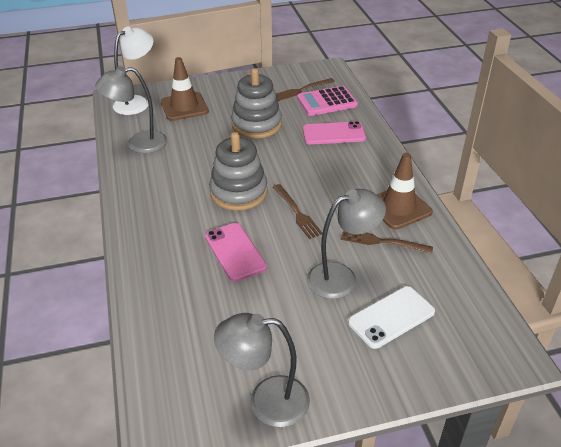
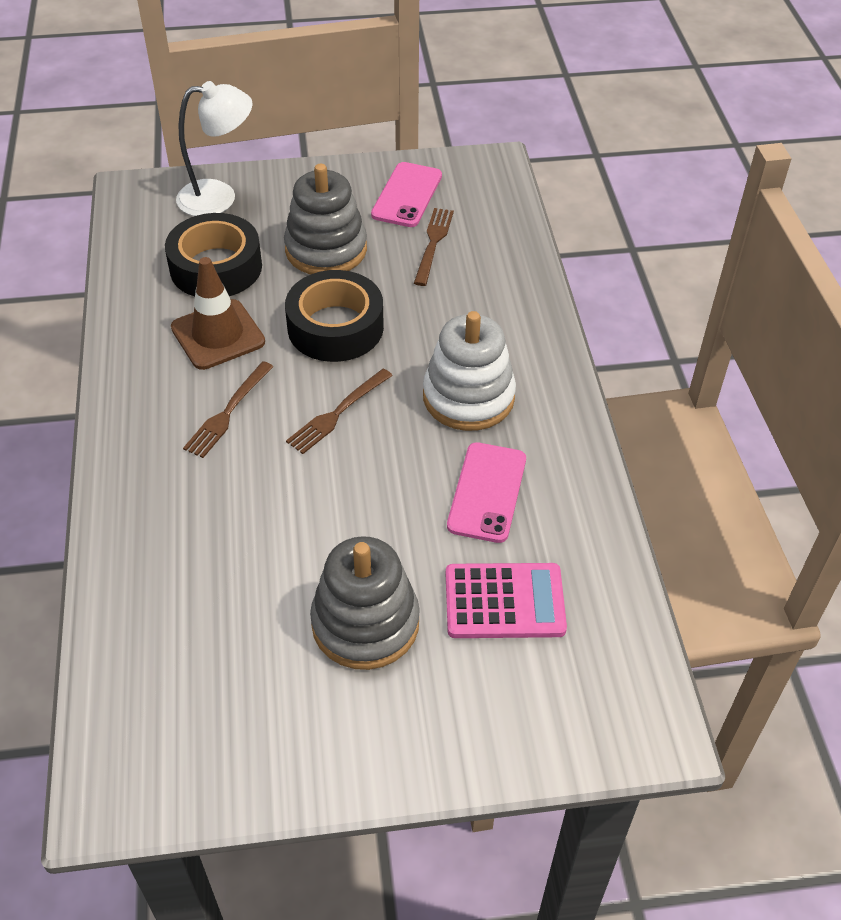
black tape: none = 0 -> [165,213,262,296] [285,270,384,362] = 2
brown traffic cone: [161,57,209,121] [376,153,433,229] = 2 -> [171,257,265,370] = 1
grey lamp: [95,66,167,154] [214,313,310,427] [307,189,386,299] = 3 -> none = 0
white phone: [348,286,435,349] = 1 -> none = 0
white stacking toy: none = 0 -> [423,311,516,431] = 1

